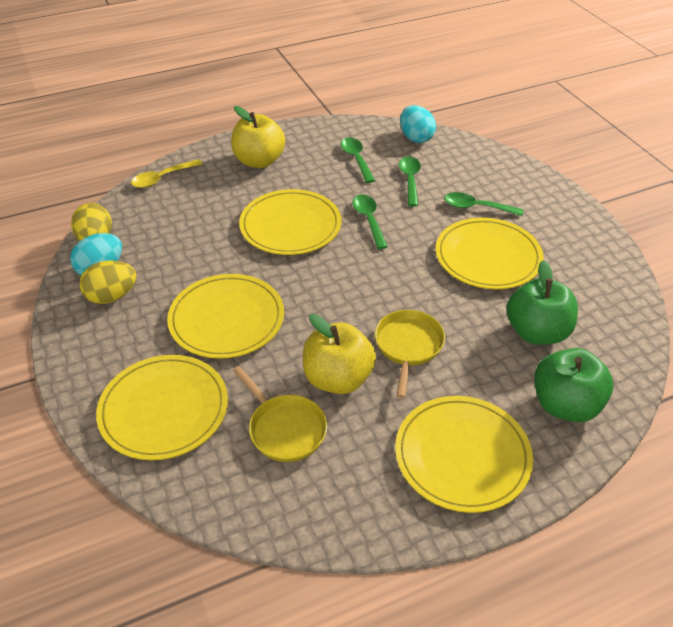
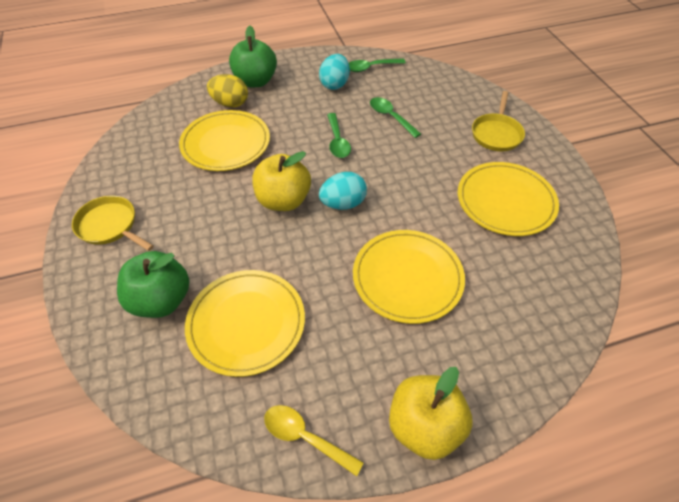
green spoon: [341,137,375,183] [352,194,388,249] [399,156,421,207] [444,192,524,216] = 4 -> [327,113,351,158] [349,58,406,72] [370,97,421,138] = 3
yellow egg: [71,203,112,241] [79,261,137,304] = 2 -> [207,74,248,107] = 1
yellow plate: [96,355,228,460] [167,274,284,359] [239,189,341,255] [395,396,533,513] [436,218,544,289] = 5 -> [179,110,270,171] [185,270,305,377] [353,230,465,324] [458,162,559,236] = 4

